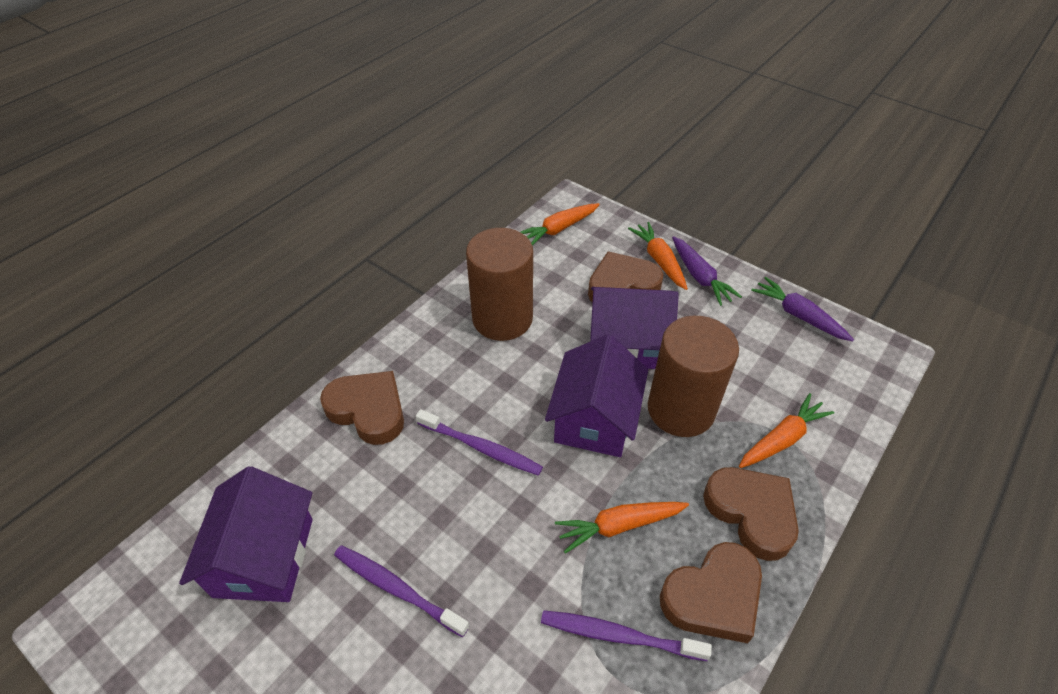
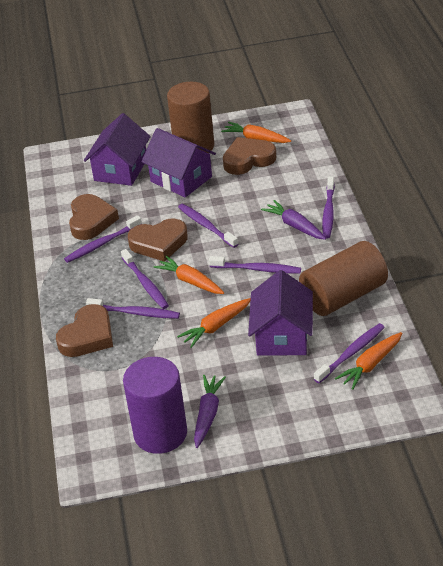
purple cylinder: none = 0 -> [123,357,187,454] = 1
purple toothbrush: [334,545,469,637] [416,409,543,476] [541,610,712,661] = 3 -> [64,215,142,263] [86,298,180,319] [121,249,169,309] [178,204,238,248] [209,256,301,274] [314,323,385,383] [322,176,335,239] = 7

